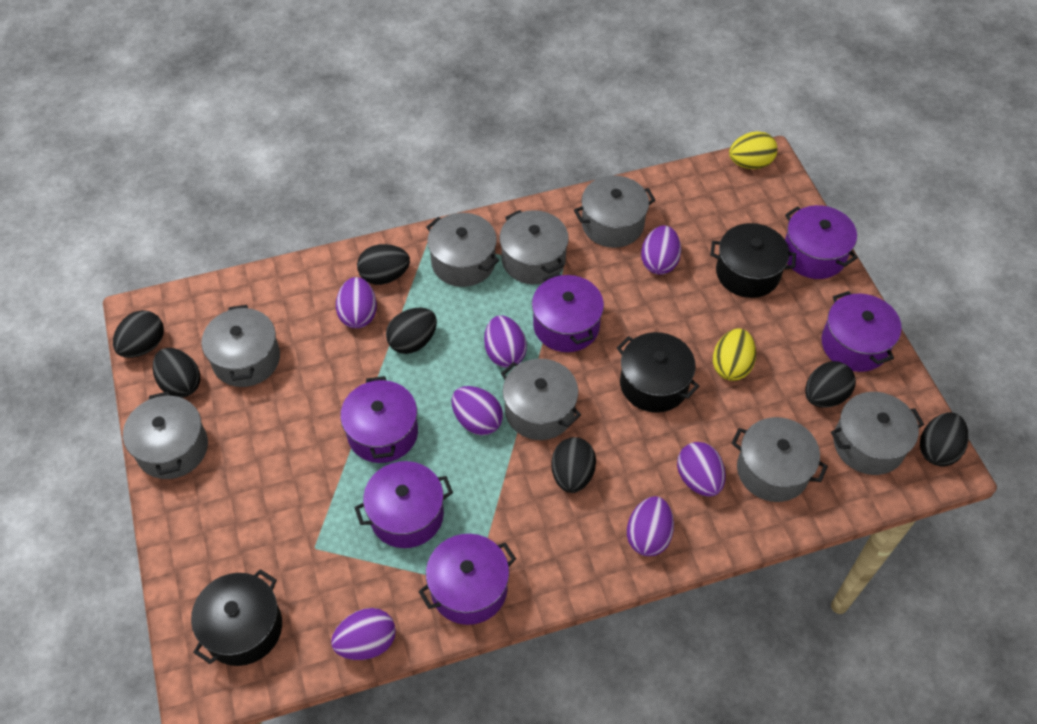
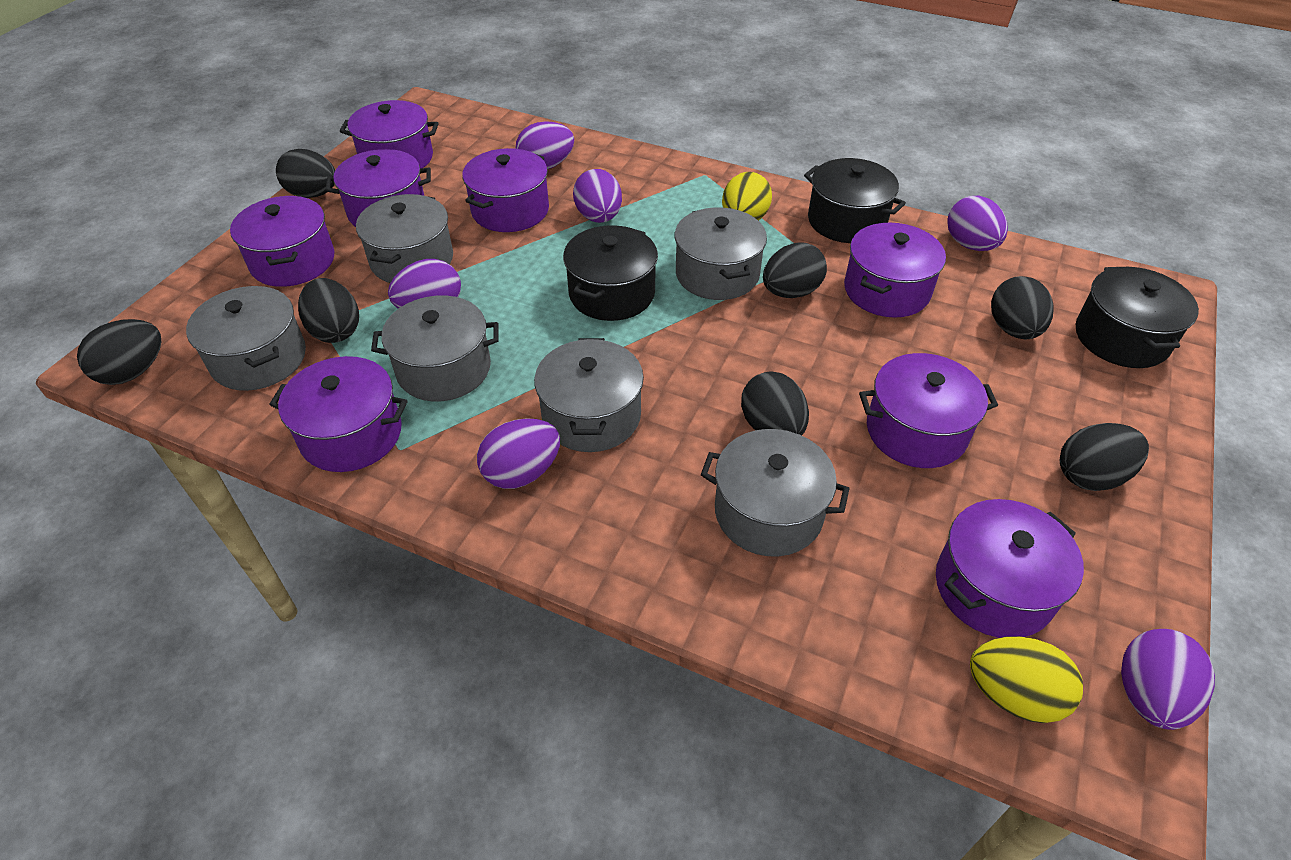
grey pot: [123,391,208,479] [202,305,280,387] [426,213,499,287] [499,210,569,284] [501,359,581,440] [574,175,656,248] [731,417,828,502] [831,392,924,475] = 8 -> [186,286,306,391] [356,194,453,283] [371,295,499,401] [534,338,644,452] [675,207,767,300] [701,429,850,556] = 6
purple egg: [331,608,396,660] [336,277,377,328] [452,386,503,435] [484,316,527,368] [627,496,674,556] [641,225,681,275] [677,442,726,497] = 7 -> [388,259,461,309] [477,418,560,489] [516,121,574,169] [573,169,622,223] [947,195,1008,251] [1121,629,1215,730] = 6
purple pot: [340,376,418,463] [354,461,453,548] [418,534,516,625] [532,273,604,352] [785,205,858,279] [822,291,902,372] = 6 -> [230,196,334,287] [269,356,407,472] [325,149,431,227] [340,100,439,169] [462,148,549,232] [844,223,946,318] [859,353,998,468] [936,499,1084,638] = 8

